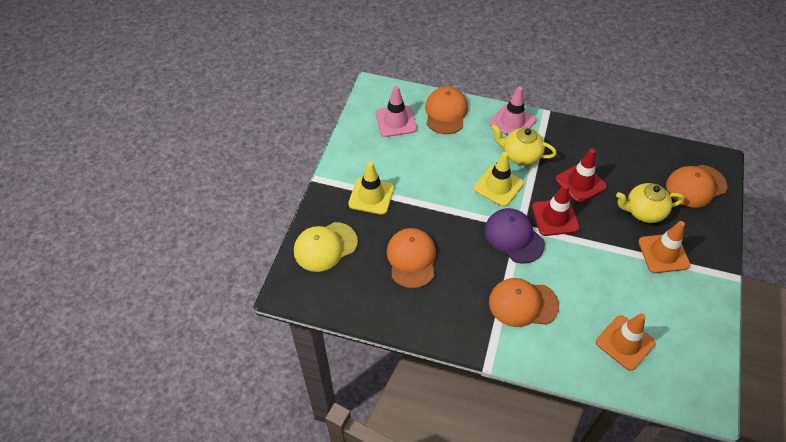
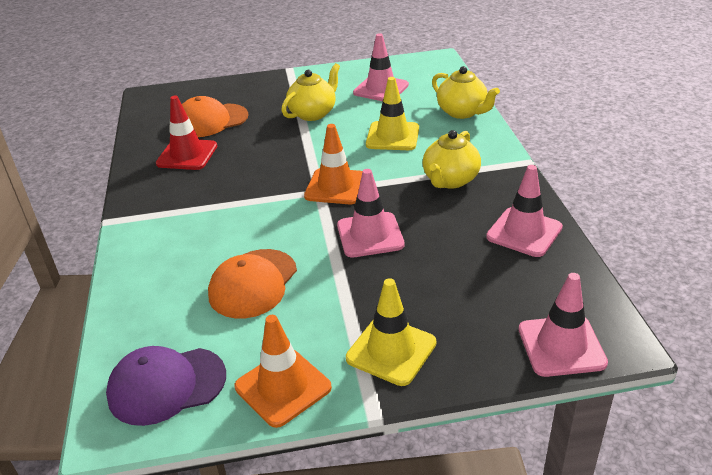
orange cap: [387,228,436,289] [425,87,468,134] [489,278,559,327] [666,165,727,208] = 4 -> [182,96,249,137] [208,249,297,318] = 2
pink traffic cone: [376,86,417,137] [489,86,536,136] = 2 -> [337,169,405,258] [353,33,409,101] [486,165,563,257] [518,273,608,377] = 4
red traffic cone: [532,184,580,236] [555,149,607,203] = 2 -> [156,95,217,170] = 1
yellow cap: [294,222,358,272] = 1 -> none = 0
yellow teapot: [492,125,557,165] [616,183,685,223] = 2 -> [281,63,340,121] [423,130,481,189] [432,66,500,119] = 3

